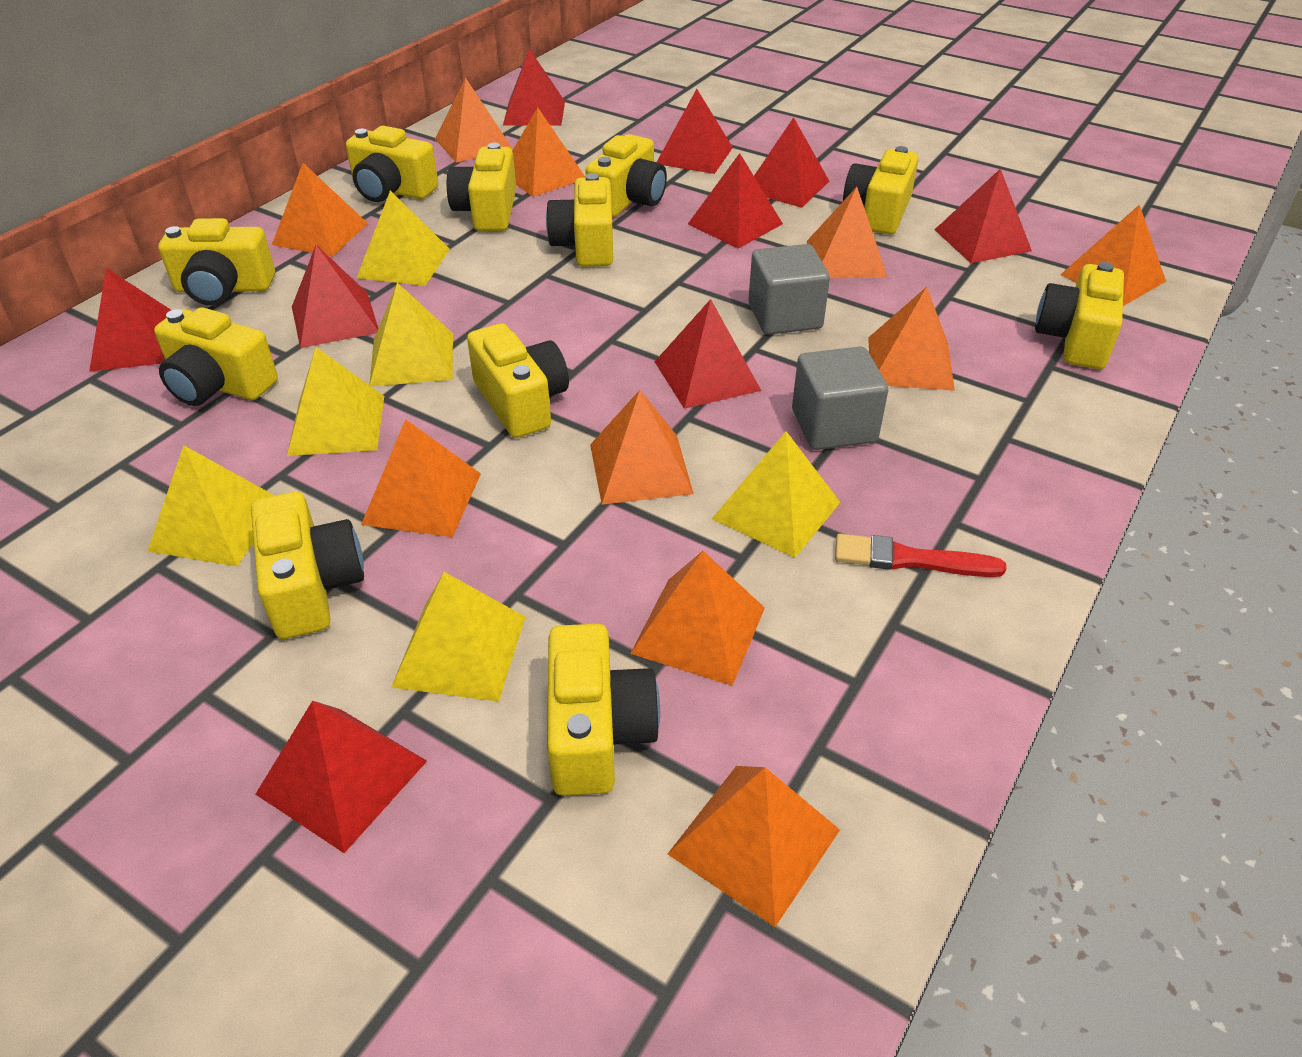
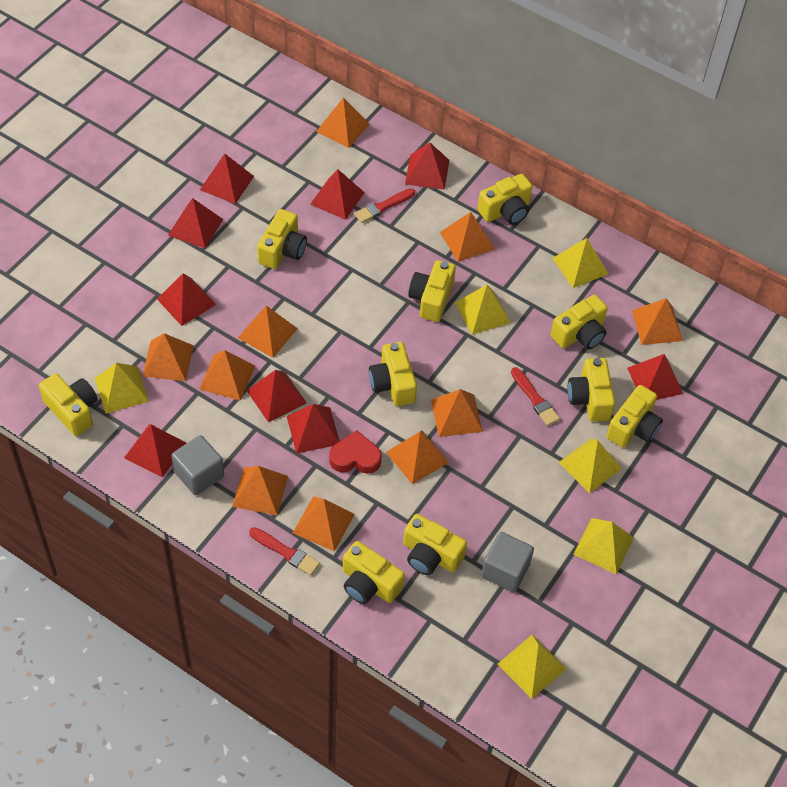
red brush: [835,534,1007,577] = 1 -> [249,527,320,576] [354,188,415,223] [511,367,560,426] = 3
red heart: none = 0 -> [329,430,382,474] = 1
yellow camera: [154,307,278,406] [158,218,275,306] [251,492,364,639] [346,126,438,202] [447,143,516,231] [467,323,569,438] [546,173,613,267] [547,624,660,796] [585,134,667,217] [843,146,919,235] [1035,262,1124,369] = 11 -> [39,373,98,436] [257,209,307,269] [343,541,405,604] [369,342,417,406] [403,514,467,575] [408,260,456,322] [477,174,533,225] [551,295,608,350] [568,358,615,421] [606,385,663,448] = 10

